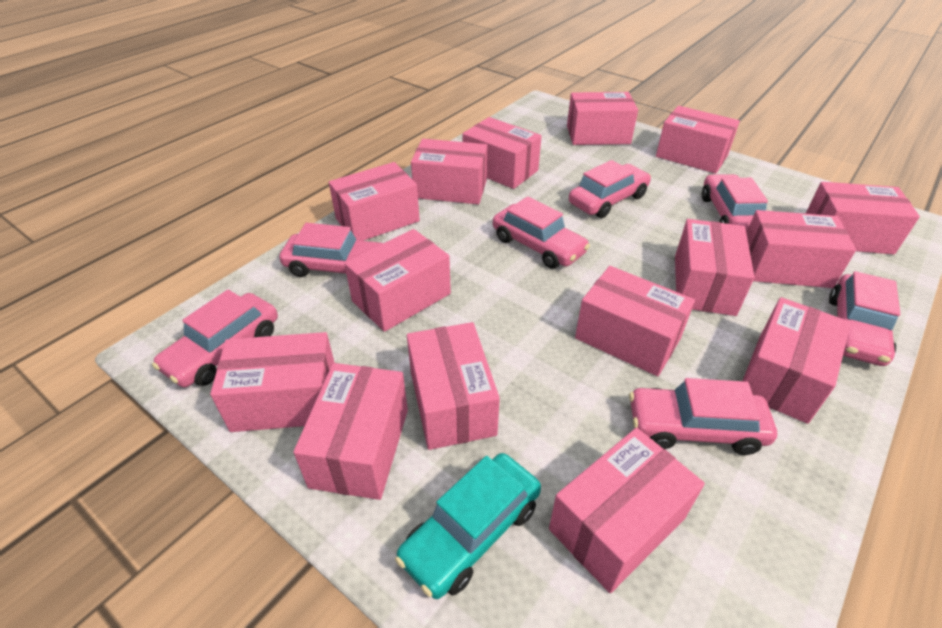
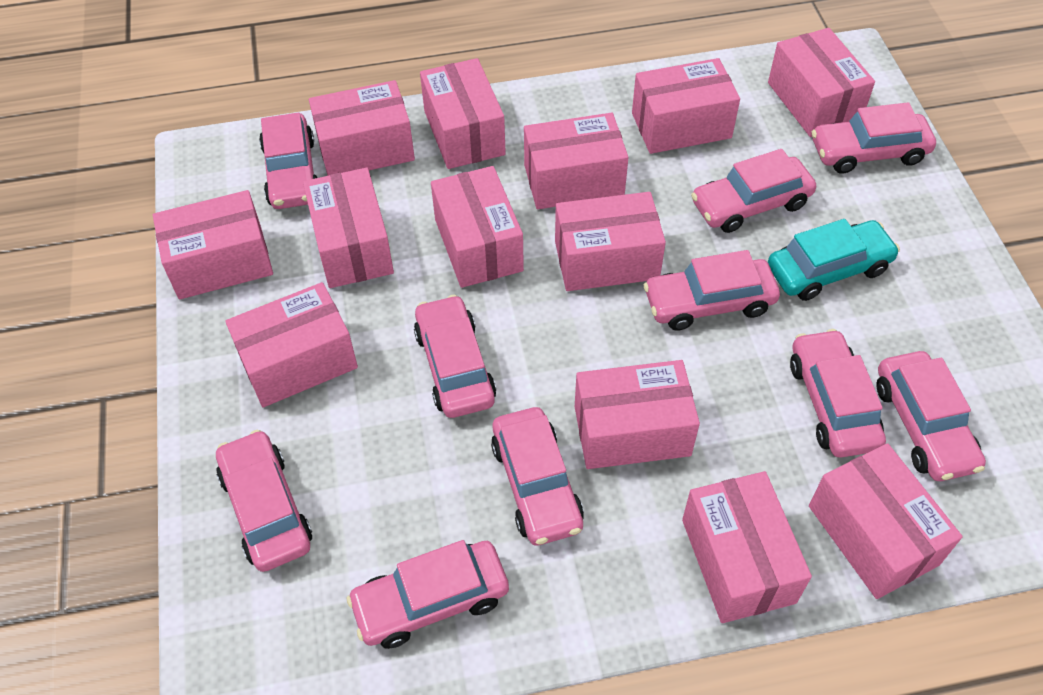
pink box: [210,332,335,432] [293,363,408,500] [329,162,420,241] [344,229,451,332] [407,322,500,450] [411,139,487,204] [462,117,542,189] [549,428,705,593] [567,92,638,145] [575,266,695,376] [656,106,740,174] [675,219,755,316] [743,297,851,424] [746,210,856,288] [805,182,920,254] = 15 -> [153,190,273,299] [225,282,358,407] [303,168,394,288] [309,80,415,176] [420,58,506,169] [431,166,524,288] [524,113,628,209] [555,192,666,291] [575,360,700,469] [632,58,740,154] [682,471,812,623] [768,28,875,137] [809,443,963,599] = 13
pink car: [152,290,278,387] [279,223,383,277] [493,197,590,269] [569,160,651,218] [629,378,777,455] [702,174,768,233] [829,271,900,366] = 7 -> [216,430,312,572] [259,113,317,209] [347,540,509,649] [414,295,496,418] [491,407,584,545] [643,250,780,331] [691,149,816,233] [790,329,886,458] [812,102,936,174] [877,351,986,481] = 10

